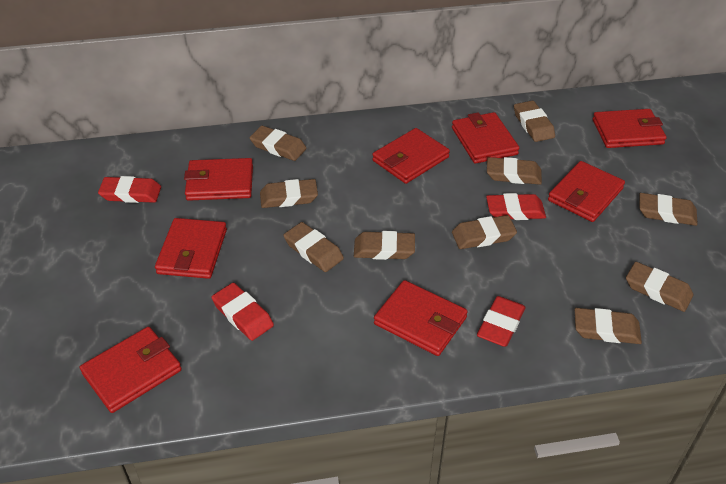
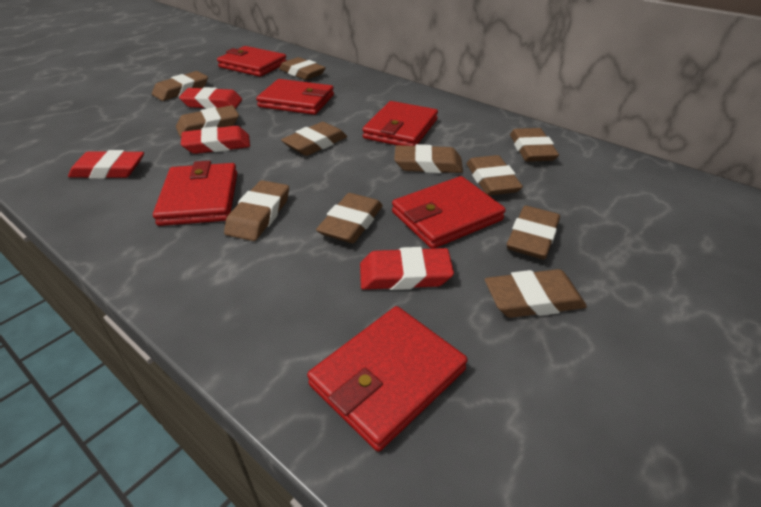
brown eraser: [250,126,307,161] [260,179,318,208] [283,222,344,272] [354,231,415,260] [452,215,517,249] [487,157,542,185] [514,101,555,142] [575,308,642,344] [626,262,693,312] [640,193,698,226] = 10 -> [152,71,208,101] [176,105,239,137] [224,180,289,241] [279,57,326,80] [281,122,347,156] [316,193,383,243] [394,144,463,173] [466,155,523,196] [485,269,587,318] [507,206,560,259] [510,128,559,162] = 11
red wallet: [80,327,182,413] [155,218,227,279] [184,158,253,201] [372,128,450,184] [374,280,468,356] [452,112,519,164] [548,161,625,222] [593,109,667,148] = 8 -> [153,161,237,226] [217,46,287,77] [256,79,334,115] [307,306,468,452] [362,101,438,146] [392,176,506,249] = 6

